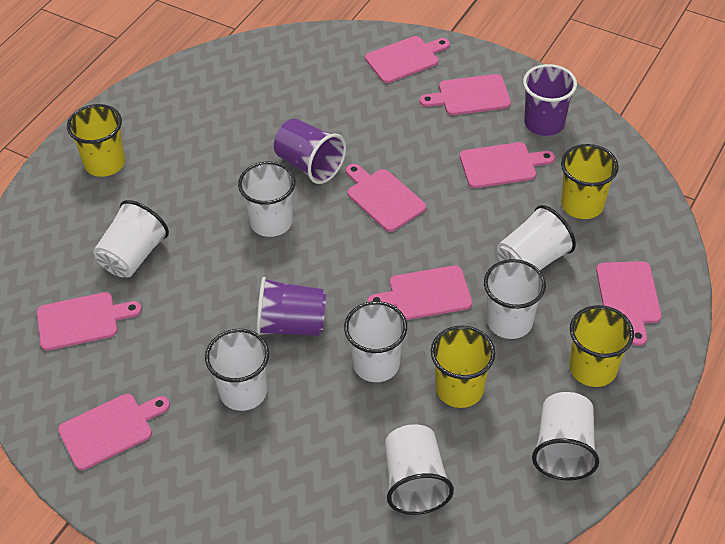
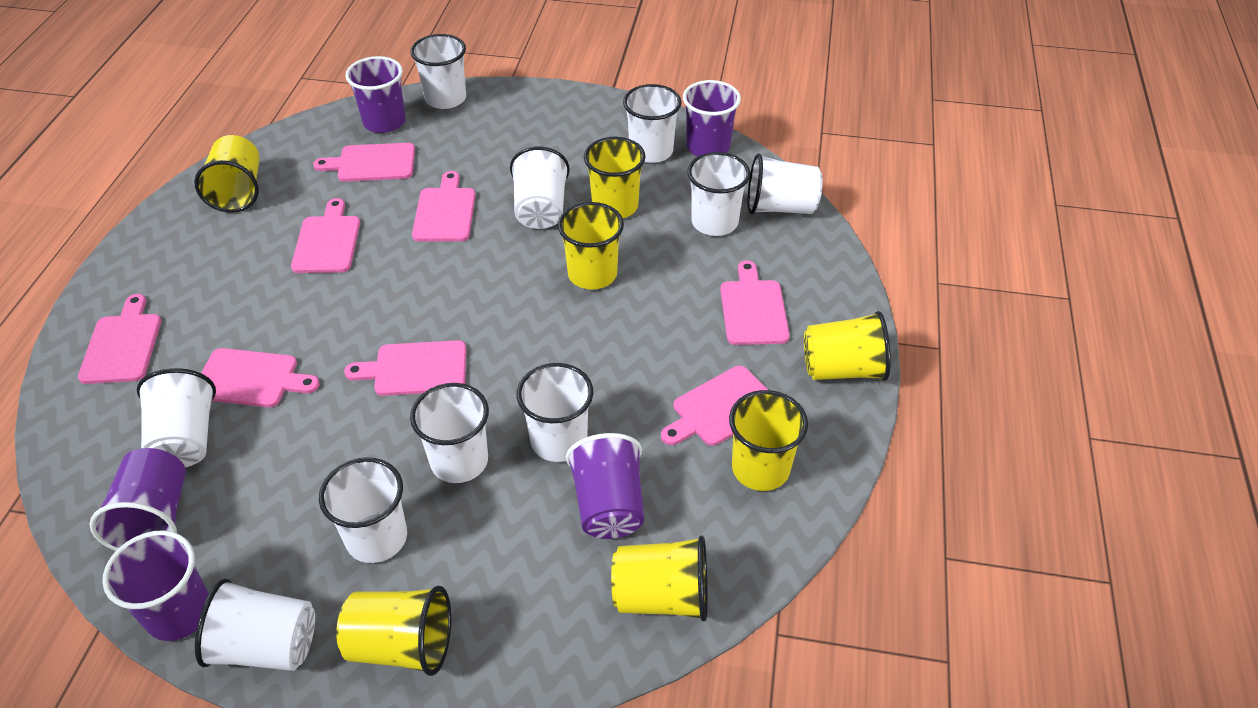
purple cup: [256,277,326,336] [274,119,346,184] [523,64,577,136] = 3 -> [89,448,186,551] [102,530,209,641] [345,56,406,133] [566,433,644,539] [683,80,741,156] = 5
white cup: [93,200,169,277] [205,329,269,411] [238,162,295,237] [344,301,407,382] [385,424,454,515] [484,259,546,339] [497,205,576,270] [532,392,599,480] = 8 -> [137,368,216,468] [195,579,315,671] [319,457,407,563] [410,34,466,109] [410,383,489,483] [510,146,570,229] [517,363,593,462] [623,84,682,163] [687,152,750,236] [748,153,823,214] = 10
yellow cup: [67,104,125,177] [431,326,495,408] [561,144,619,219] [569,305,634,387] = 4 -> [194,135,259,213] [336,586,451,676] [558,202,624,290] [584,137,646,218] [611,535,708,621] [729,390,808,491] [804,311,891,381] = 7

